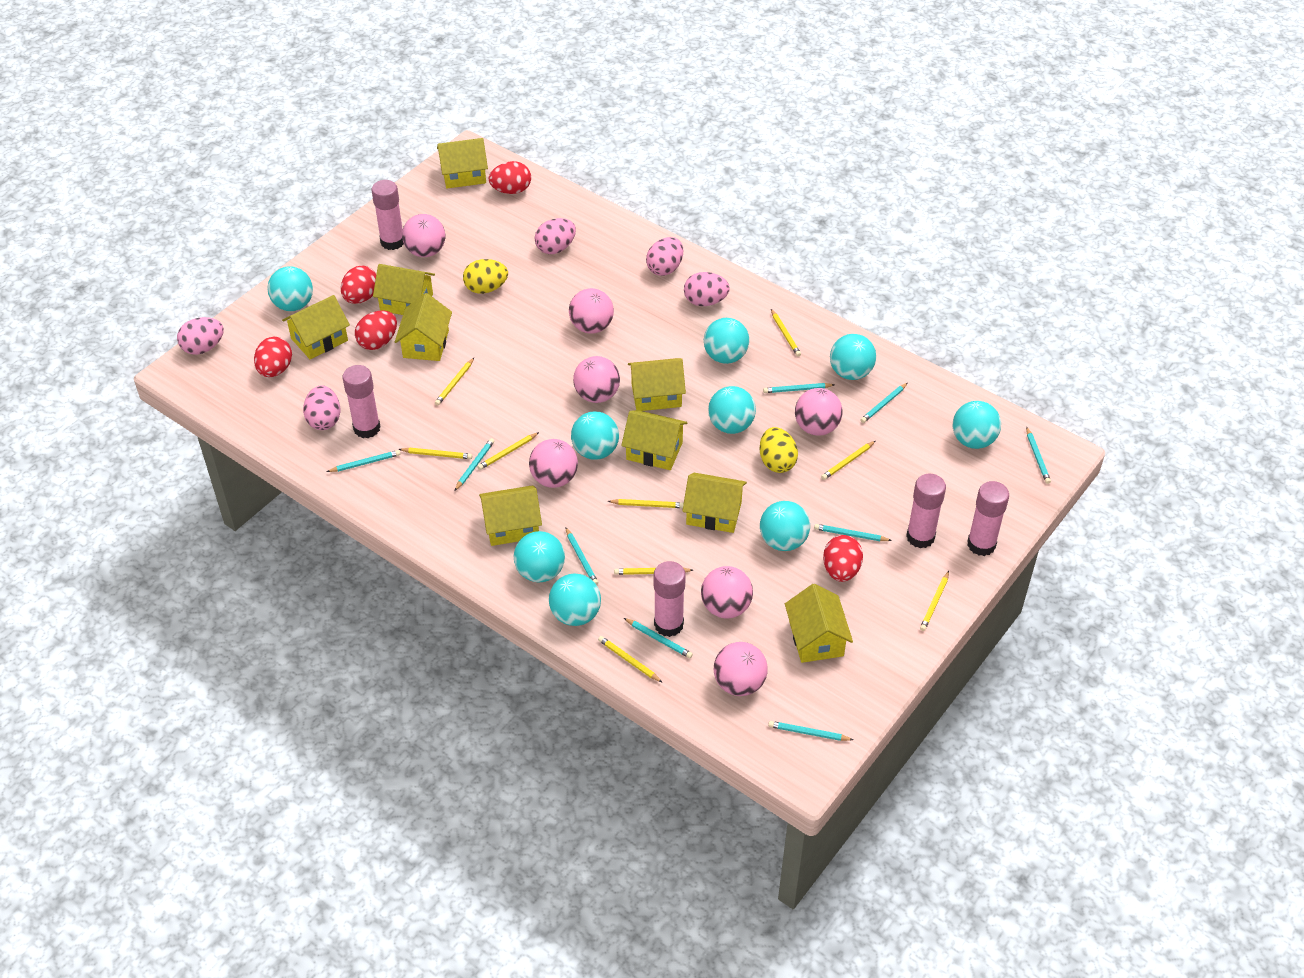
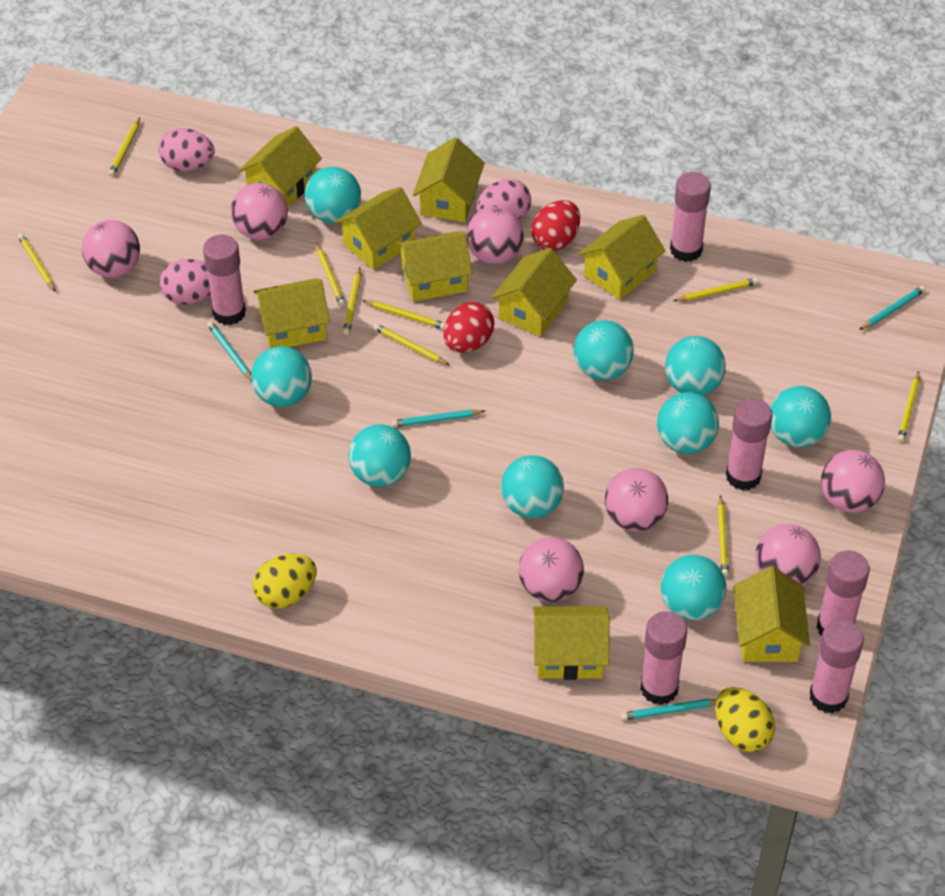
pink egg: [177,317,224,355] [303,385,340,430] [535,218,576,254] [646,237,683,276] [684,272,730,306] = 5 -> [158,128,215,171] [159,259,211,305] [476,179,531,219] = 3
pink glue stick: [342,365,381,438] [371,180,404,250] [654,561,686,637] [906,474,946,548] [967,481,1009,556] = 5 -> [203,235,246,325] [640,611,687,705] [670,172,711,262] [726,398,773,490] [810,620,864,713] [816,550,870,636] = 6
red egg: [254,337,292,377] [341,266,376,304] [355,310,397,350] [489,161,531,194] [823,535,863,582] = 5 -> [443,302,494,353] [531,200,580,251] = 2
turquoise pencil: [326,450,401,472] [455,438,494,490] [565,527,598,585] [624,618,693,658] [763,383,835,393] [768,721,853,741] [814,524,892,541] [861,383,907,423] [1026,427,1051,484] = 9 -> [207,321,251,380] [391,409,485,427] [621,698,717,721] [859,286,926,330] = 4

